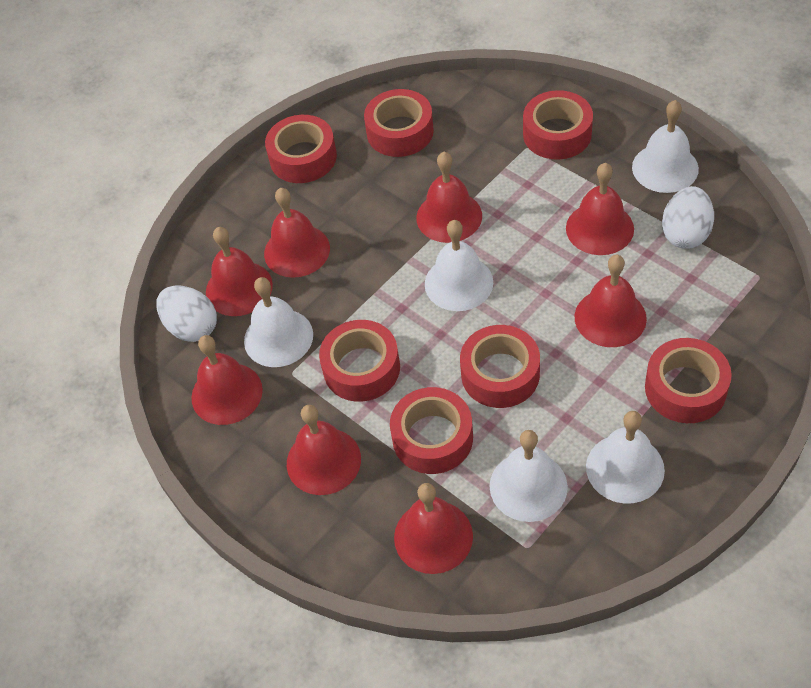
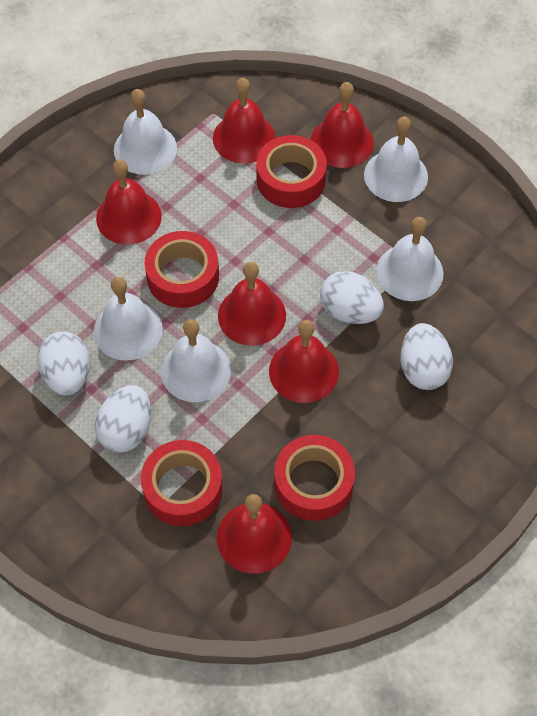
red bell: [191,335,263,425] [206,227,273,316] [264,188,330,278] [287,405,361,495] [394,483,473,574] [416,152,482,243] [566,163,634,255] [575,255,647,347] = 8 -> [96,160,162,245] [213,78,276,164] [217,494,292,574] [218,262,286,346] [269,320,339,403] [311,82,374,168] = 6
red tape: [265,115,337,183] [319,320,400,402] [364,89,434,157] [390,387,473,474] [460,325,540,408] [523,90,593,160] [645,338,731,423] = 7 -> [141,440,223,526] [144,231,219,308] [256,135,327,208] [274,435,355,521] = 4
white egg: [156,285,217,342] [662,186,714,249] = 2 -> [37,331,90,395] [95,385,151,452] [320,271,384,324] [400,323,453,390] = 4

